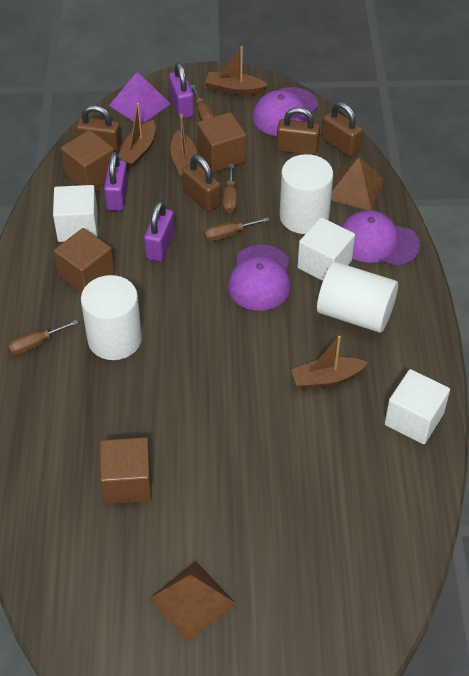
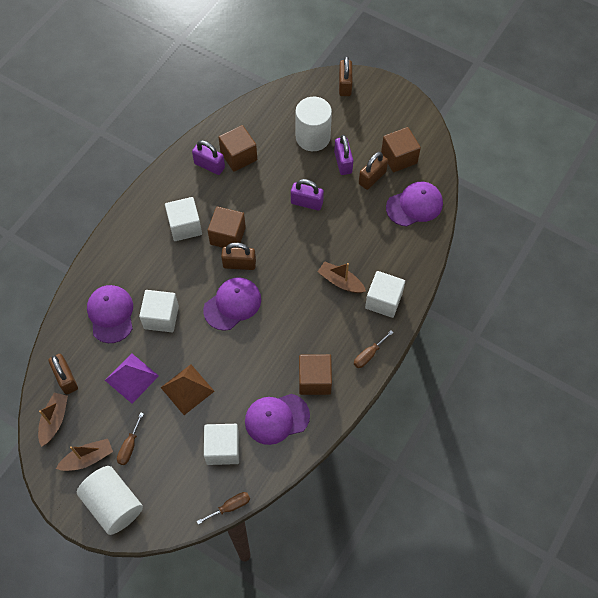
brown boat: [118,103,156,167] [170,114,198,178] [205,46,268,95] [291,336,368,389] = 4 -> [38,393,68,447] [56,439,113,471] [317,261,366,293] = 3
brown pyramid: [149,561,236,642] [331,157,384,210] = 2 -> [160,364,215,415] = 1
brown screwdriver: [8,320,78,355] [190,85,214,121] [204,217,270,241] [223,164,237,214] = 4 -> [117,412,144,465] [196,492,250,525] [354,330,394,368] = 3
purple cap: [228,245,291,310] [253,87,318,136] [341,210,420,266] = 3 -> [87,285,133,343] [203,277,261,331] [245,394,310,445] [386,182,443,227] = 4
white cube: [53,185,98,242] [297,217,355,281] [385,369,450,444] = 3 -> [139,290,179,332] [165,197,202,241] [204,424,239,465] [365,271,405,318] = 4
white cylinder: [81,275,142,360] [280,154,333,234] [317,262,398,333] = 3 -> [77,466,143,535] [295,97,332,151] = 2

